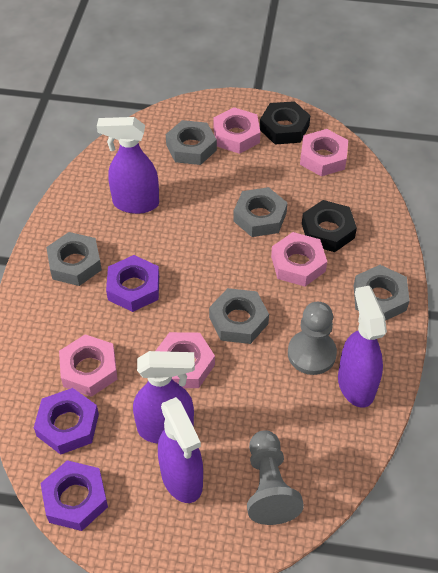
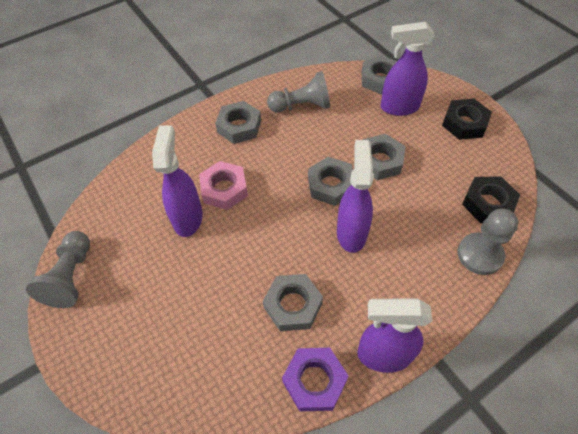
grey pawn: [247,430,304,525] [288,302,337,375] = 2 -> [26,231,90,308] [267,71,330,113] [458,209,518,275] = 3
pink nut: [59,334,118,397] [156,332,215,388] [214,107,260,154] [271,232,327,286] [300,129,348,176] = 5 -> [199,161,248,210] = 1
purple nut: [34,388,99,455] [40,460,108,531] [106,255,159,312] = 3 -> [282,348,348,411] = 1

